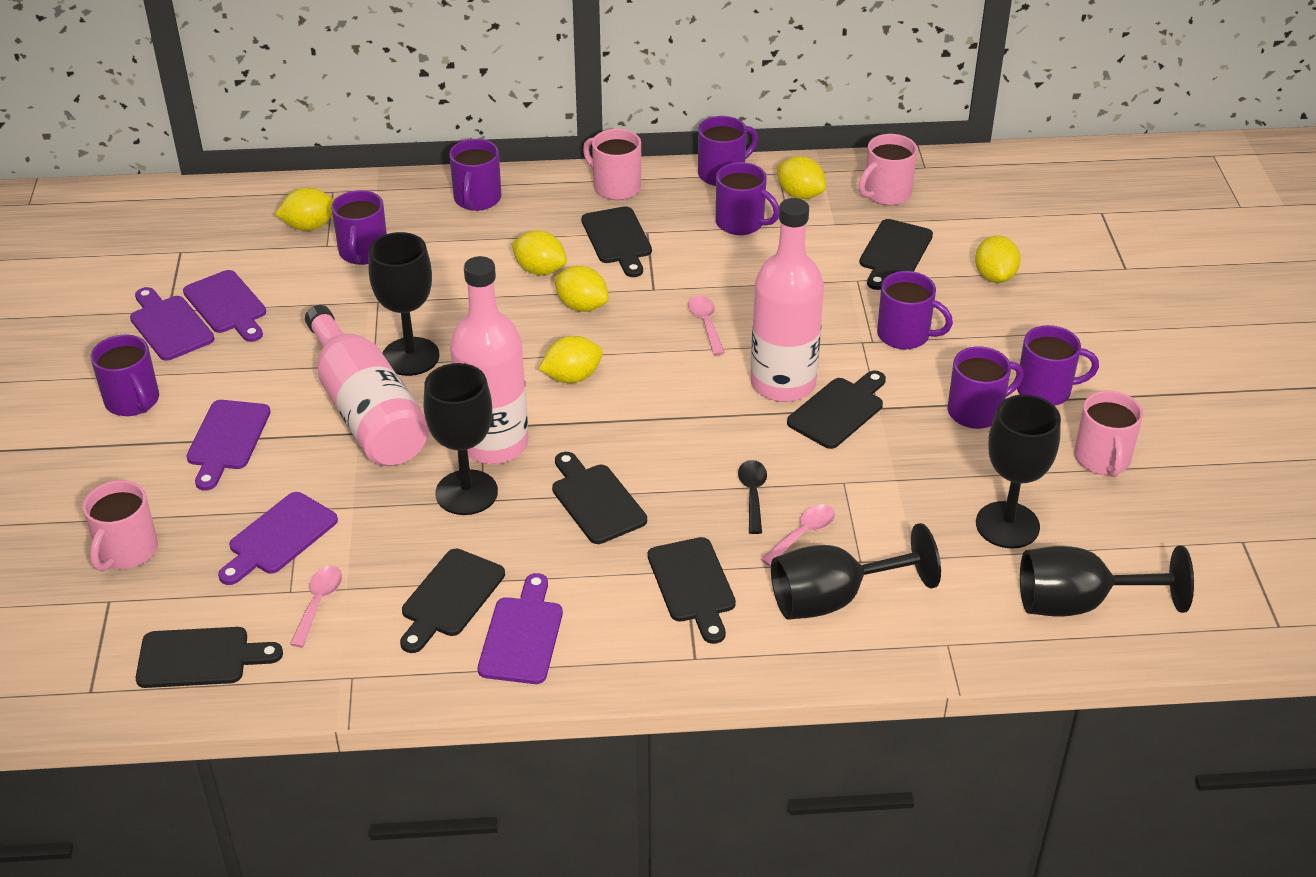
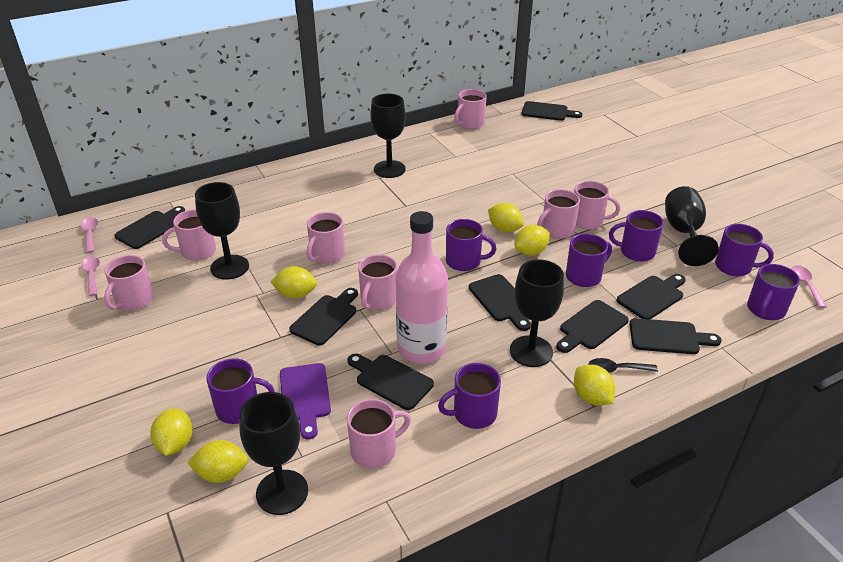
black cutting board: [136,627,283,688] [400,549,505,653] [552,452,647,544] [581,206,652,277] [648,537,736,644] [787,370,886,449] [859,219,933,290] = 7 -> [115,206,185,249] [289,288,358,345] [348,354,434,410] [469,274,531,331] [522,101,582,121] [556,300,629,353] [616,274,686,319] [630,318,722,354] = 8
pink bottle: [305,305,430,466] [450,256,528,464] [750,198,824,402] = 3 -> [395,211,448,363] = 1
pink mug: [83,480,158,572] [583,129,641,200] [859,134,917,205] [1074,391,1143,477] = 4 -> [104,255,154,311] [162,209,216,261] [307,212,345,264] [347,399,411,468] [358,254,397,310] [454,89,487,130] [537,189,580,239] [574,181,620,230] = 8
purple cutting board: [130,287,215,361] [183,270,266,342] [186,400,271,490] [218,492,338,585] [478,573,563,684] = 5 -> [280,363,331,439] = 1
purple mug: [91,335,159,416] [331,190,387,265] [449,139,501,211] [698,116,758,186] [716,162,779,235] [877,271,953,350] [948,346,1024,429] [1017,325,1099,406] = 8 -> [206,358,275,424] [438,363,501,429] [446,219,497,271] [566,233,612,287] [609,210,664,262] [715,224,774,276] [747,264,800,320] = 7

